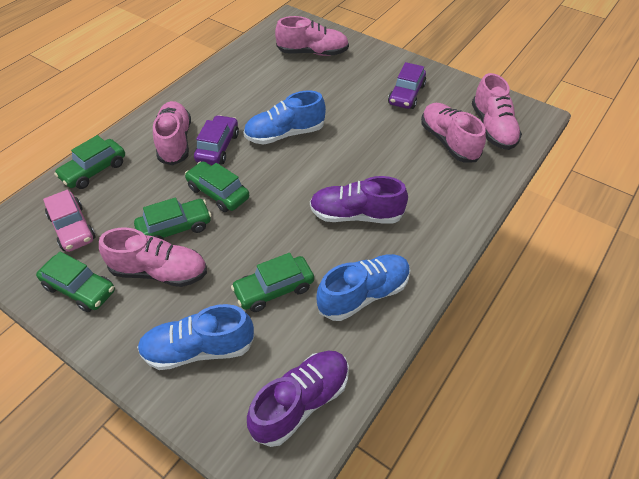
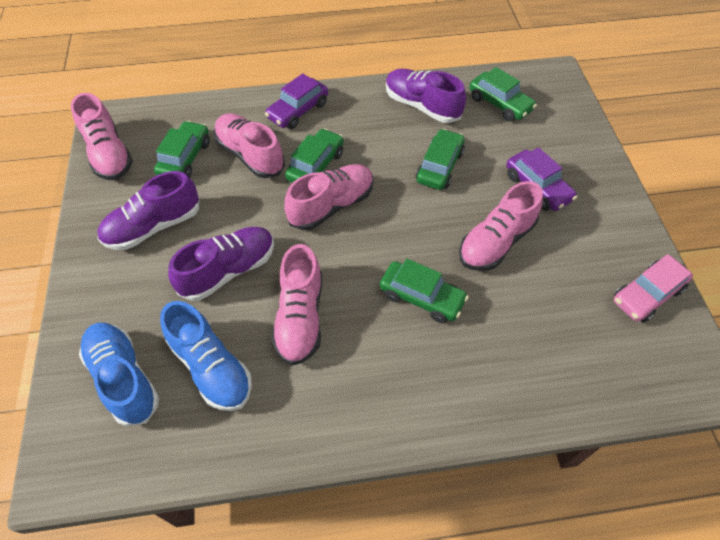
blue shoe: [137,304,255,370] [243,91,326,145] [316,254,411,321] = 3 -> [79,323,159,427] [160,301,252,411] = 2
purple shoe: [247,351,349,447] [310,176,408,224] = 2 -> [97,171,199,250] [168,227,274,301] [386,69,466,123] = 3

